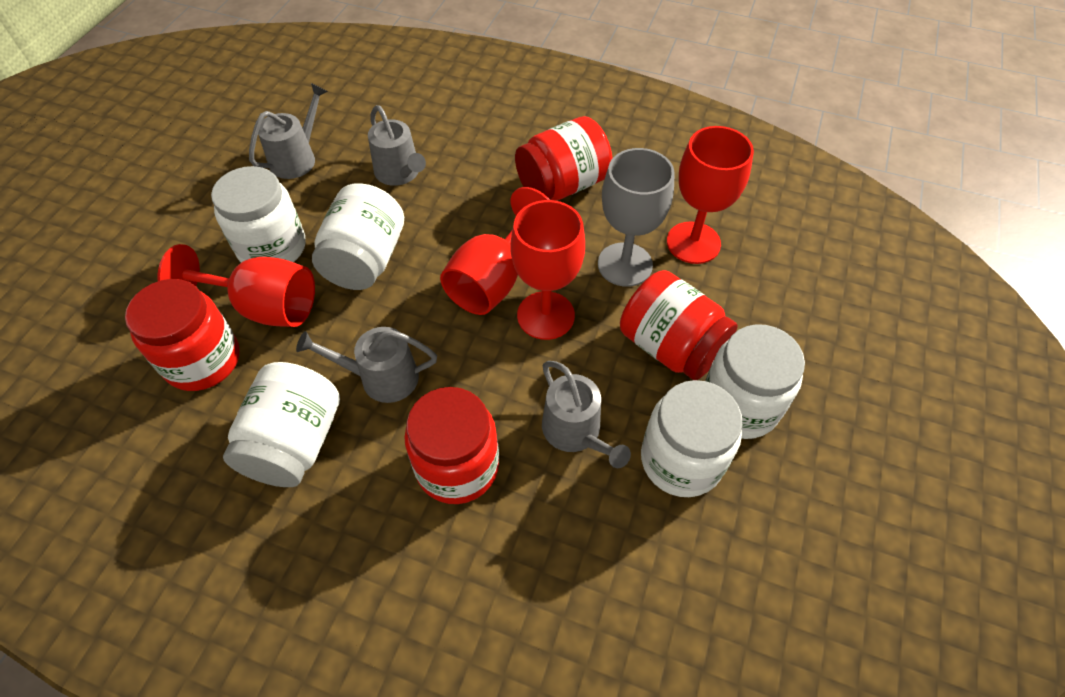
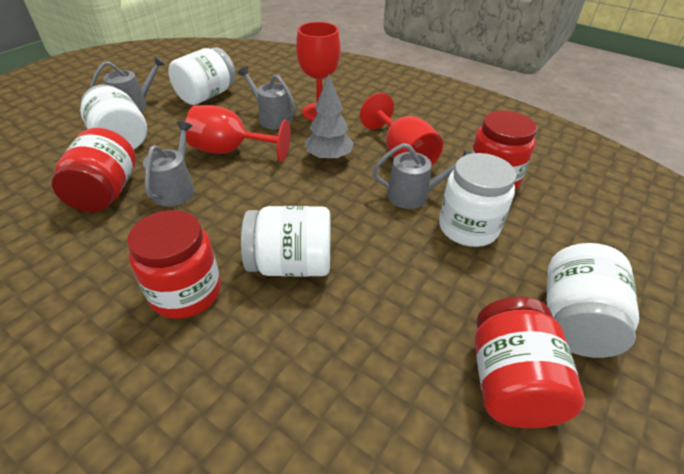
grey goblet: [598,148,675,287] = 1 -> none = 0
grey tree: none = 0 -> [305,74,354,162] = 1
red goblet: [157,244,315,327] [440,187,550,315] [511,200,585,340] [667,126,754,264] = 4 -> [185,105,291,162] [296,22,341,121] [360,93,443,166] = 3

